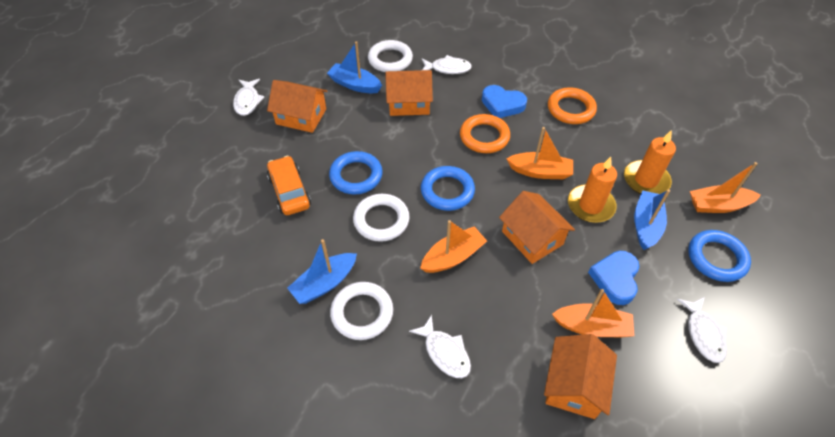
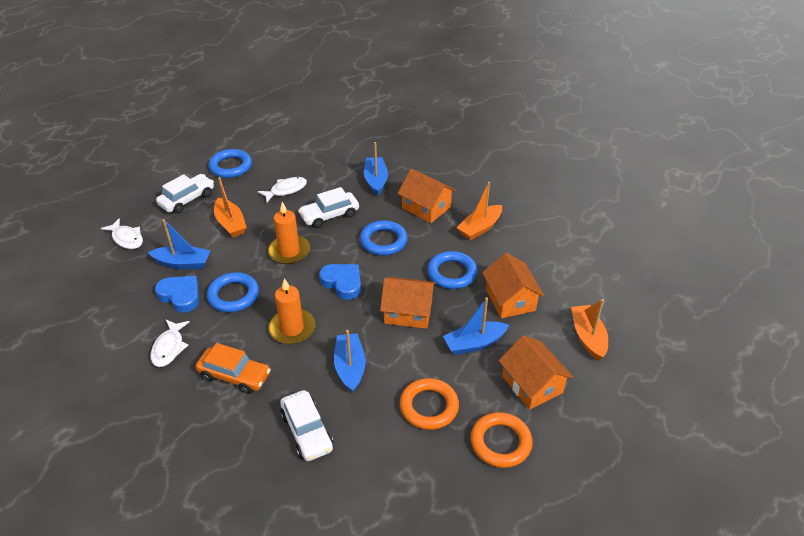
blue boat: [287,239,357,304] [327,41,382,93] [634,189,670,250] = 3 -> [148,219,211,269] [334,330,365,393] [364,142,388,196] [443,298,509,355] = 4
blue ring: [329,151,383,195] [421,166,475,211] [688,230,751,282] = 3 -> [207,272,259,312] [209,149,252,178] [360,220,408,256] [427,251,477,289] = 4
orange boat: [420,220,487,273] [507,127,573,179] [552,289,635,337] [690,162,761,213] = 4 -> [214,177,247,238] [457,182,502,240] [571,299,608,361] = 3
white car: none = 0 -> [156,174,214,214] [280,390,333,461] [298,187,359,228] = 3
white fish: [233,79,265,116] [409,315,471,378] [422,55,472,74] [677,297,727,363] = 4 -> [101,218,143,249] [151,320,190,367] [258,177,307,202] = 3
white ring: [330,282,393,340] [353,194,410,242] [368,40,413,72] = 3 -> none = 0

